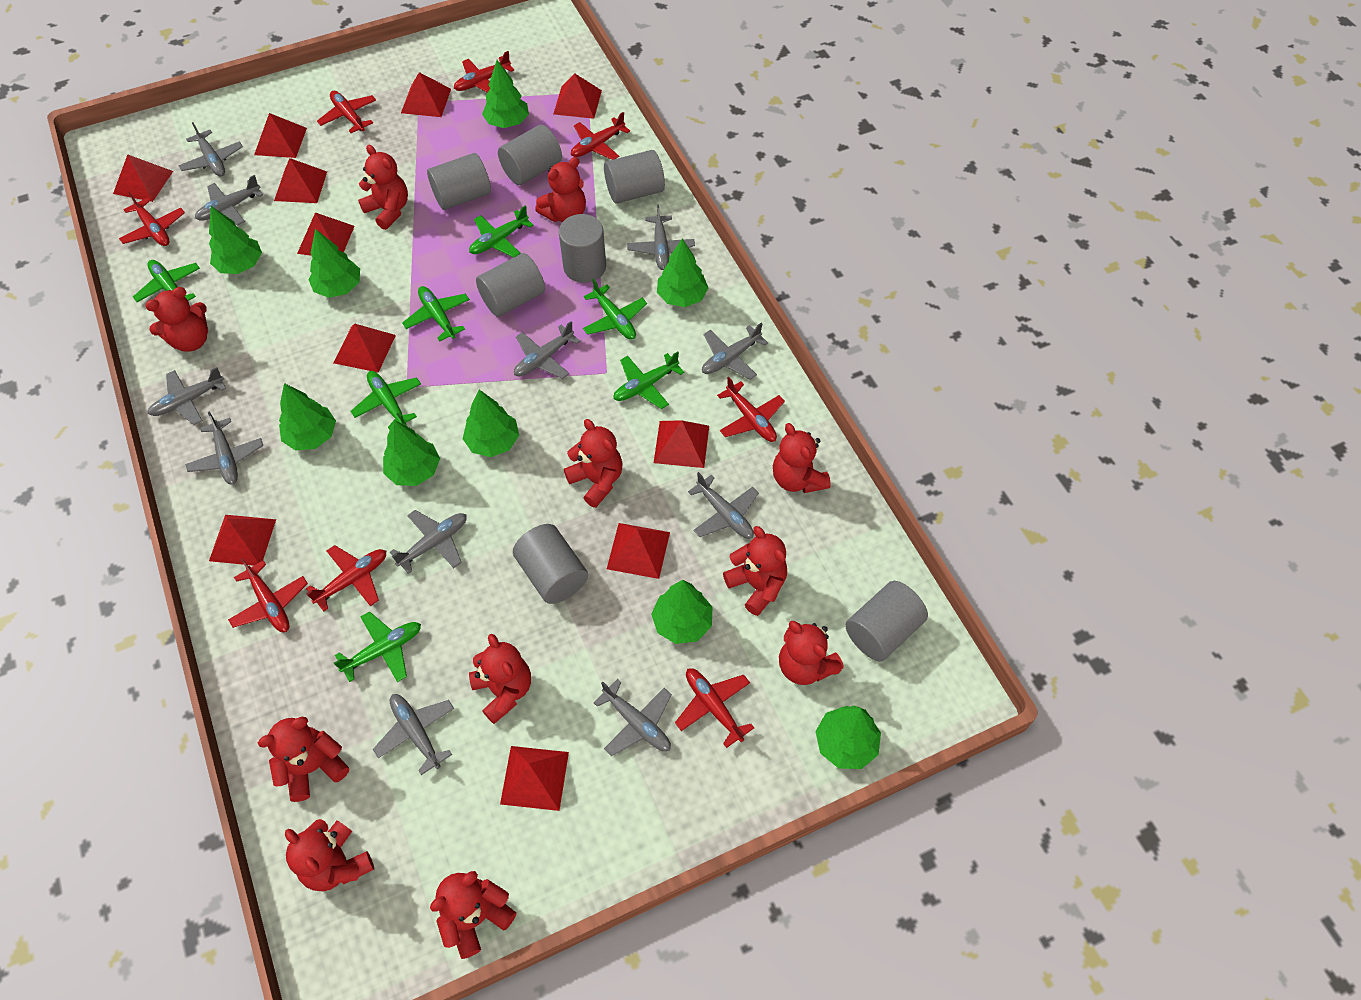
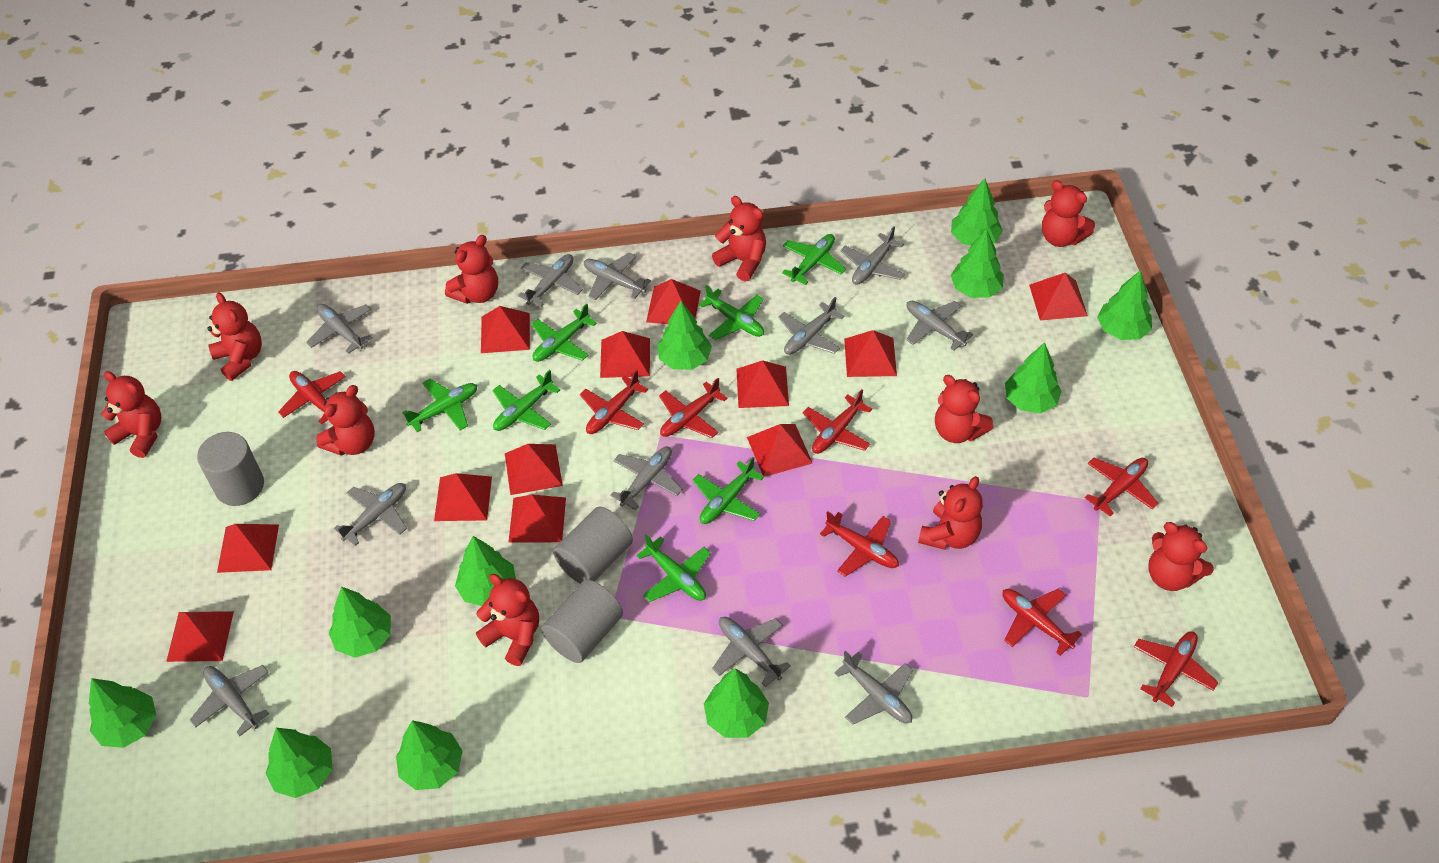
green tree: [209,206,262,274] [279,383,336,450] [308,229,360,298] [383,420,440,486] [463,390,519,457] [482,60,529,128] [651,580,712,644] [657,239,708,307] [815,706,881,769] = 9 -> [89,678,157,748] [265,728,333,798] [329,587,391,658] [396,721,463,790] [455,536,516,606] [657,301,712,370] [704,668,769,738] [951,178,1003,246] [951,229,1004,298] [1005,342,1062,413] [1097,270,1152,340] = 11
grey cylinder: [427,153,491,210] [476,253,545,317] [498,125,562,185] [513,524,588,604] [559,214,606,283] [604,150,665,204] [845,581,928,661] = 7 -> [197,432,264,506] [541,580,623,663] [553,507,633,584] = 3
red pyramid: [113,154,173,202] [209,515,276,566] [254,113,307,158] [274,158,327,203] [297,212,355,256] [334,323,396,373] [401,72,451,117] [500,746,569,811] [554,74,602,119] [607,523,670,579] [654,420,709,468] = 11 -> [166,611,234,662] [217,524,279,573] [434,473,492,521] [481,306,530,353] [505,444,563,495] [508,495,566,543] [600,331,650,378] [646,279,701,324] [736,360,789,408] [747,424,812,477] [844,330,897,377] [1029,273,1088,321] = 12
red teddy bear: [145,287,208,352] [258,717,349,802] [285,819,374,891] [358,145,408,230] [430,871,516,959] [469,634,531,724] [535,157,586,222] [564,419,623,508] [723,526,787,616] [773,423,831,493] [779,621,844,685] = 11 -> [101,371,161,458] [207,292,262,381] [316,385,375,456] [445,235,498,304] [476,574,539,666] [712,196,766,282] [918,476,983,550] [935,375,993,443] [1042,180,1095,247] [1148,522,1214,591] = 10

